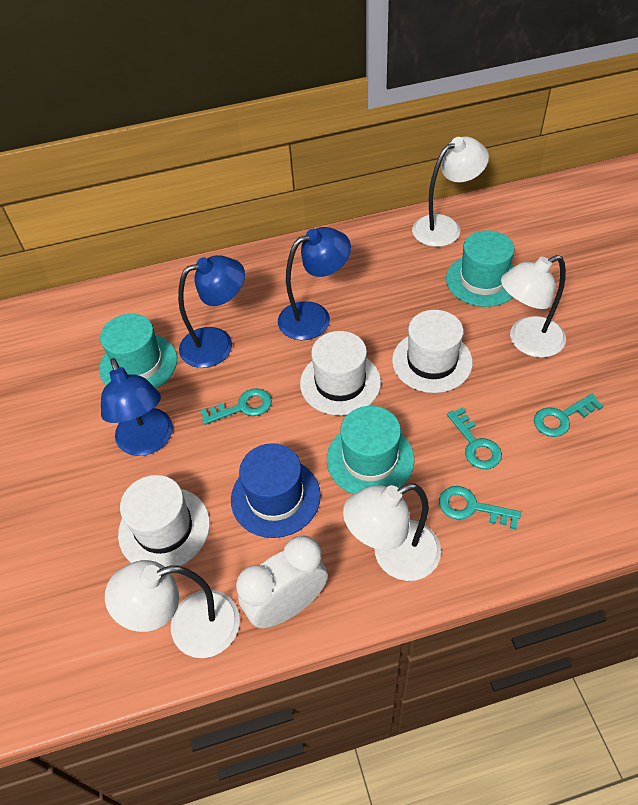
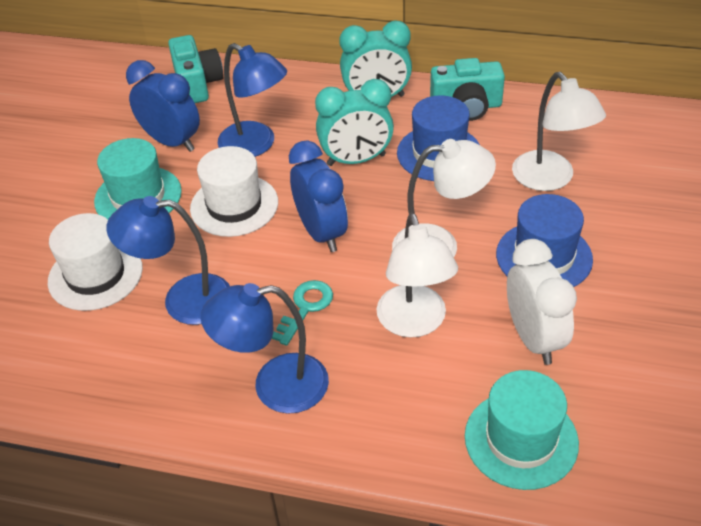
blue clock: none = 0 -> [126,60,200,152] [289,140,348,252] = 2
blue hat: [231,443,321,538] = 1 -> [397,95,480,181] [496,194,593,287] = 2
turquoise camera: none = 0 -> [168,35,223,103] [430,58,505,121] = 2
turquoise clock: none = 0 -> [315,79,394,166] [340,21,412,97] = 2
turquoise hat: [99,314,177,389] [327,406,414,494] [446,230,515,307] = 3 -> [94,138,182,219] [465,370,579,490] = 2
turquoise key: [200,388,272,425] [439,486,521,530] [447,407,502,469] [534,394,603,437] = 4 -> [272,280,333,346] = 1
white hat: [118,475,210,567] [300,331,381,416] [392,310,473,393] = 3 -> [48,213,143,311] [190,146,278,237] = 2
white lamp: [105,560,240,658] [343,483,441,581] [412,137,489,247] [501,255,566,358] = 4 -> [377,213,458,338] [392,139,496,257] [512,72,606,191] = 3

